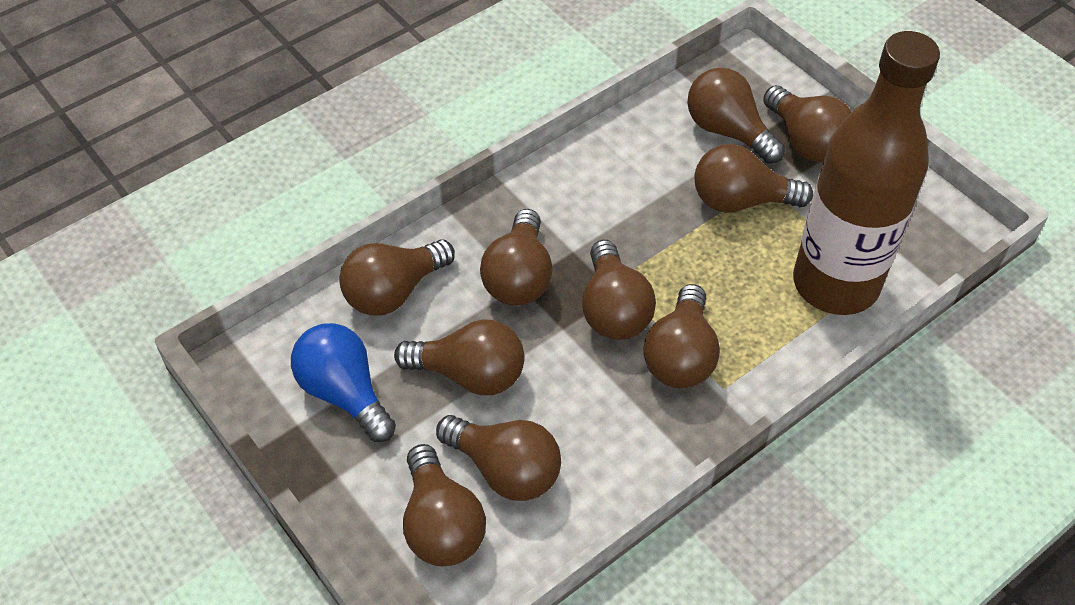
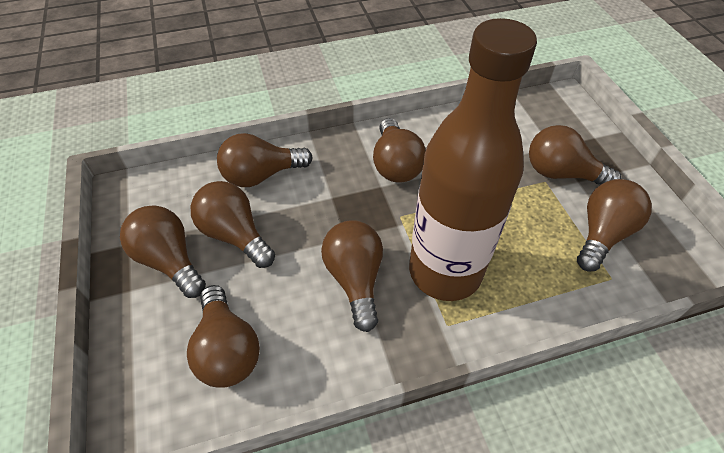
blue light bulb: [291,323,396,442] = 1 -> none = 0
brown light bulb: [339,239,455,316] [394,319,524,395] [403,444,486,566] [436,415,561,501] [480,209,553,306] [582,240,656,340] [644,284,720,388] [687,67,785,164] [694,144,813,213] [763,85,851,163] = 10 -> [120,205,206,298] [187,285,260,387] [190,181,275,268] [217,133,313,187] [321,221,383,332] [373,118,426,182] [529,125,621,185] [577,179,652,271] = 8

